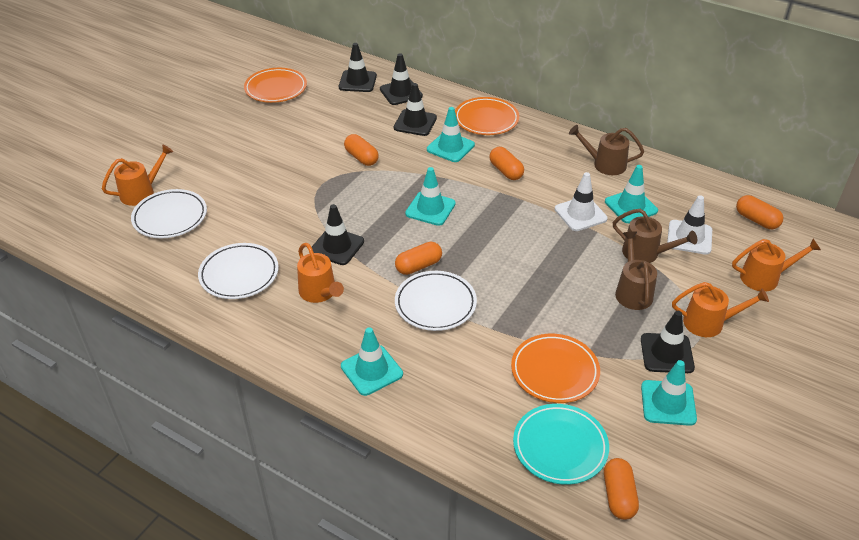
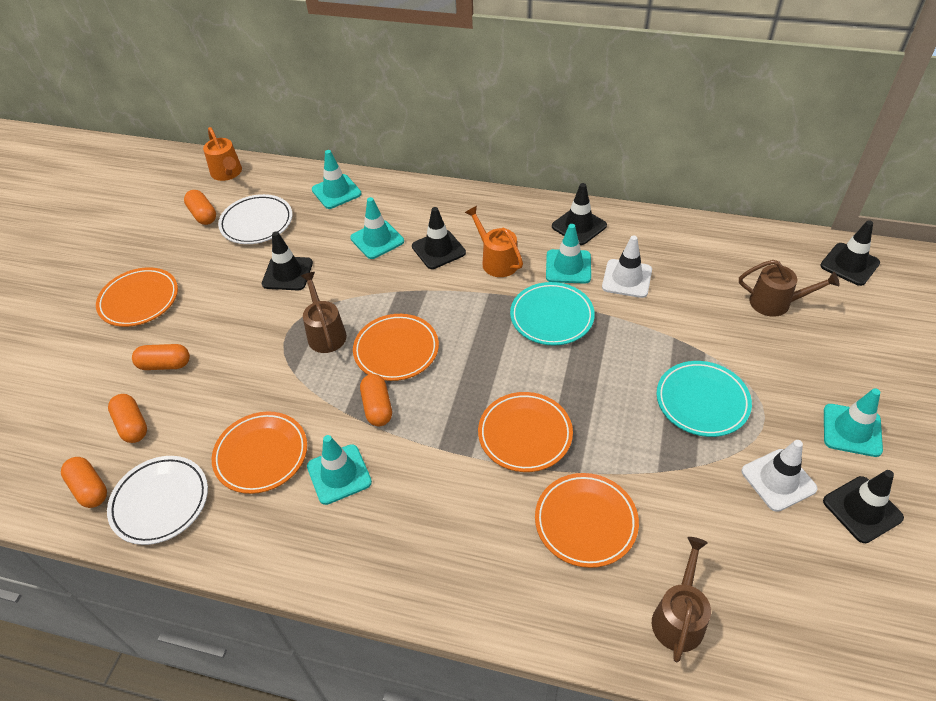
orange plate: [244,68,307,103] [455,97,519,135] [511,334,600,403] = 3 -> [96,267,178,327] [212,412,307,494] [353,314,439,381] [478,392,573,472] [535,473,639,568] = 5
orange watering can: [102,144,173,206] [297,243,344,303] [672,282,769,337] [732,239,821,292] = 4 -> [203,127,242,181] [465,206,523,277] = 2
turquoise plate: [513,404,609,485] = 1 -> [510,282,595,345] [656,361,752,437] = 2
white plate: [131,189,207,238] [198,243,279,299] [395,271,477,331] = 3 -> [107,456,208,545] [218,194,292,244] = 2

